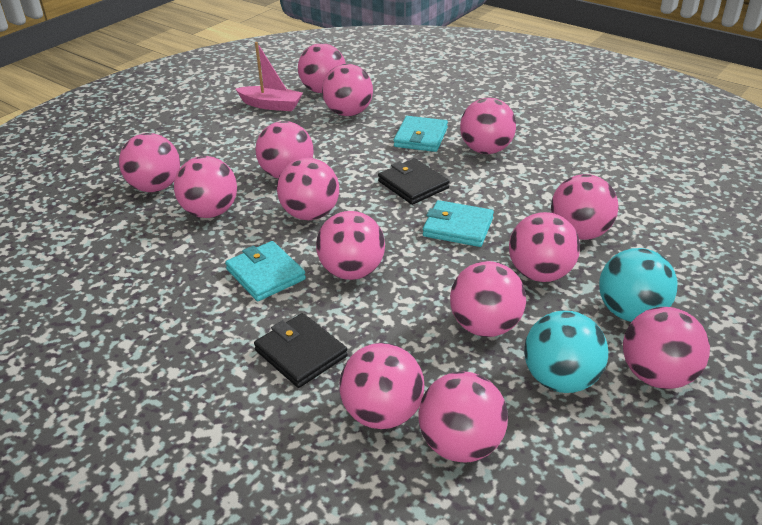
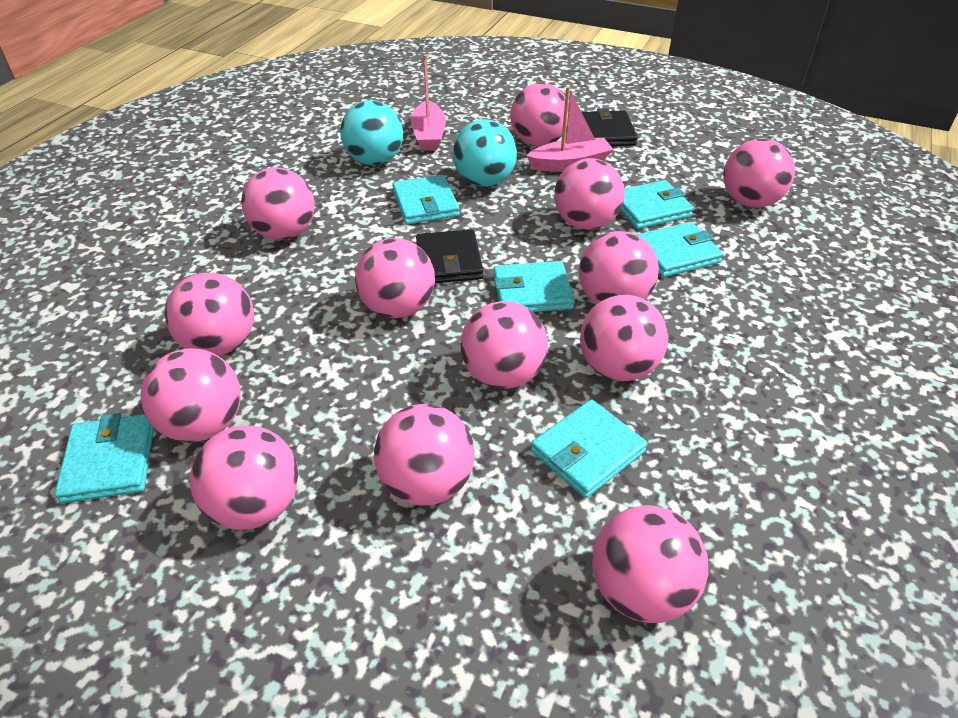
pink ball: [119,133,180,192] [174,156,237,218] [255,121,314,179] [277,158,339,220] [298,43,346,93] [316,211,385,280] [322,64,373,116] [339,343,424,429] [419,372,508,462] [450,261,526,337] [460,98,516,154] [509,212,580,282] [551,174,618,240] [623,307,710,389] = 14 -> [140,348,241,442] [165,273,254,356] [190,425,298,530] [241,167,315,240] [355,238,435,318] [374,404,475,506] [460,301,548,389] [510,83,569,146] [554,158,625,230] [579,231,659,304] [580,294,668,381] [592,505,708,623] [723,139,795,208] = 13
pink boat: [236,42,303,111] = 1 -> [411,55,446,151] [526,87,614,171] = 2
turquoise wallet: [225,241,306,301] [394,116,448,152] [423,200,494,247] = 3 -> [54,413,154,503] [392,175,459,224] [493,261,575,312] [531,399,647,498] [620,180,694,229] [636,222,723,277] = 6

